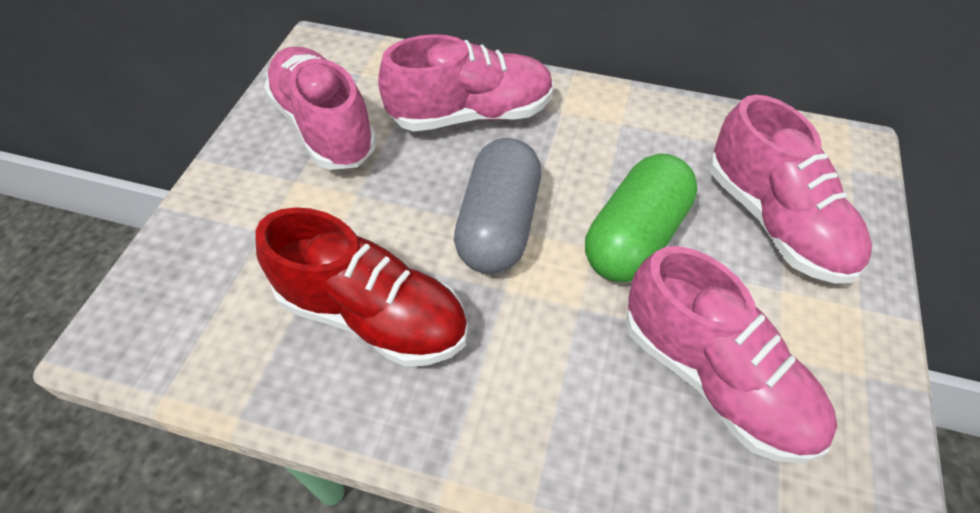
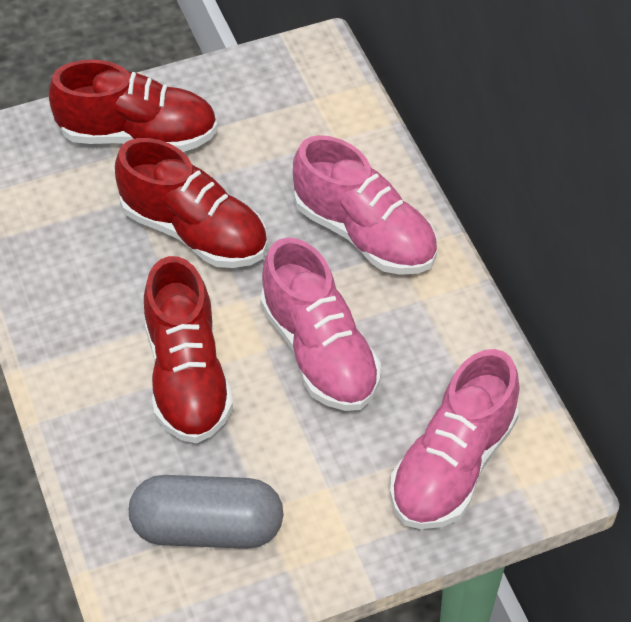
green capsule: [585,154,697,282] = 1 -> none = 0
pink shoe: [264,46,377,170] [378,34,554,132] [626,246,837,463] [709,95,872,284] = 4 -> [260,238,381,411] [293,135,437,275] [390,349,520,529] = 3
red shoe: [255,207,468,367] = 1 -> [49,60,218,152] [115,138,267,268] [144,256,233,443] = 3

